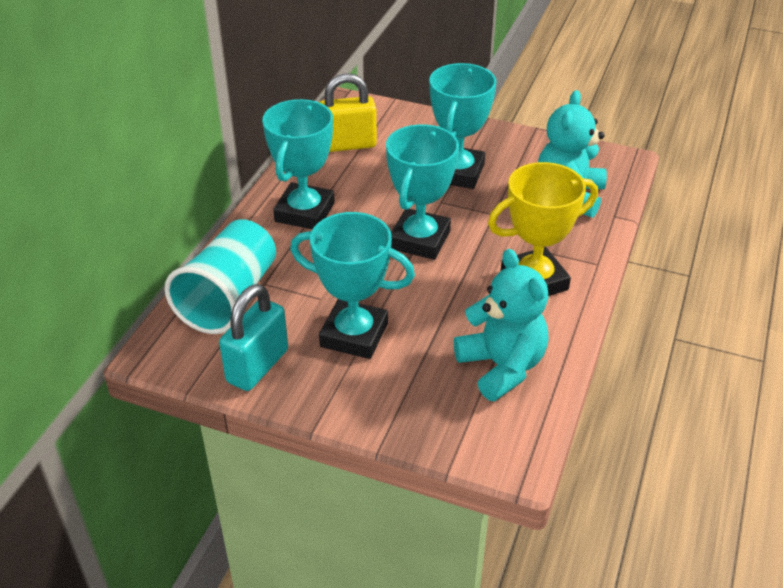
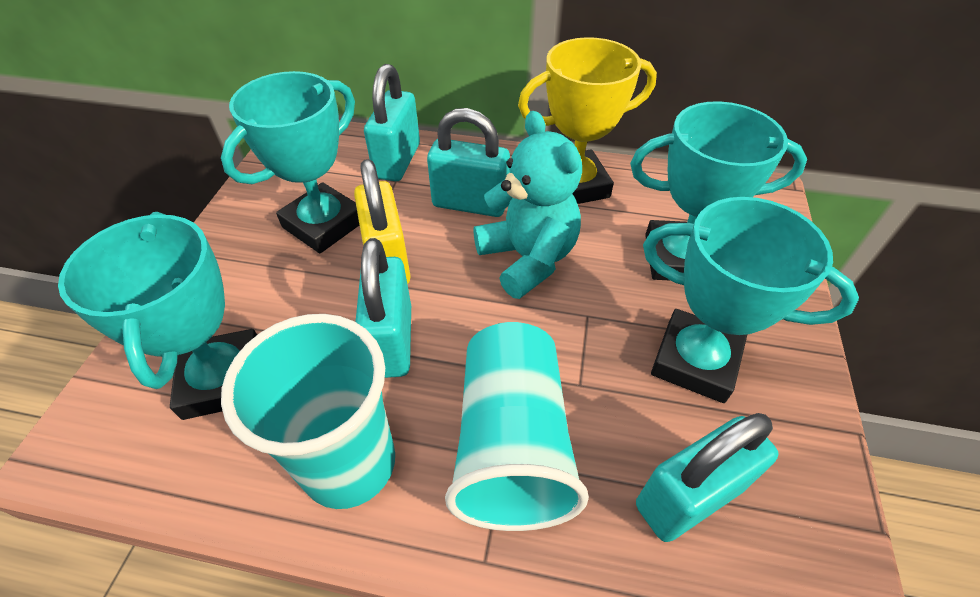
turquoise cup: [164,219,276,334] = 1 -> [221,314,395,509] [445,322,589,531] = 2
turquoise padlock: [219,284,288,391] = 1 -> [355,238,411,378] [364,64,420,181] [427,108,510,217] [636,413,778,542] = 4
turquoise teddy bear: [454,249,548,401] [538,90,607,218] = 2 -> [473,111,582,299] = 1

